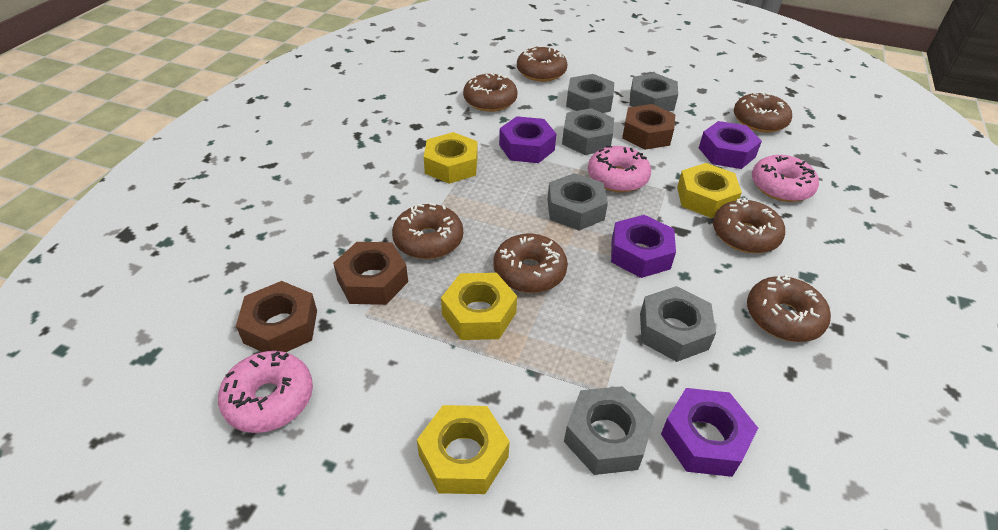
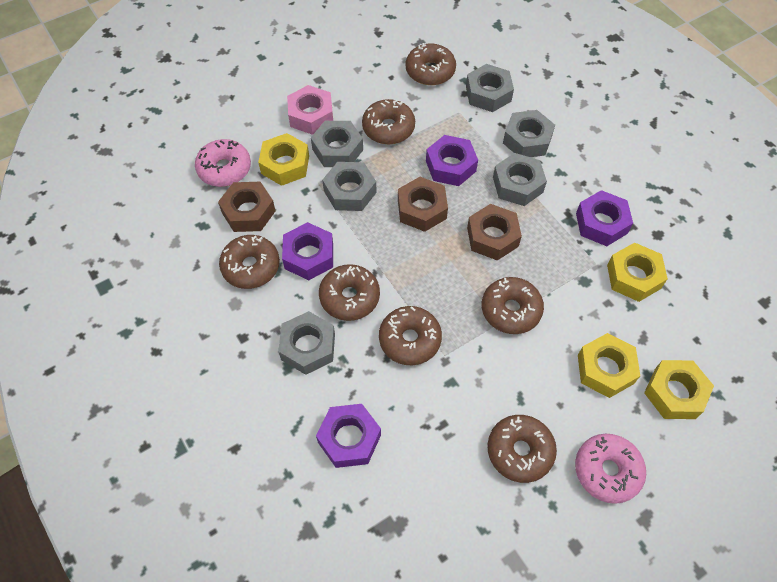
pink donut: [218,351,313,433] [588,145,651,192] [752,155,819,202] = 3 -> [195,139,251,187] [575,434,646,504] = 2
pink nut: none = 0 -> [287,85,333,135] = 1

